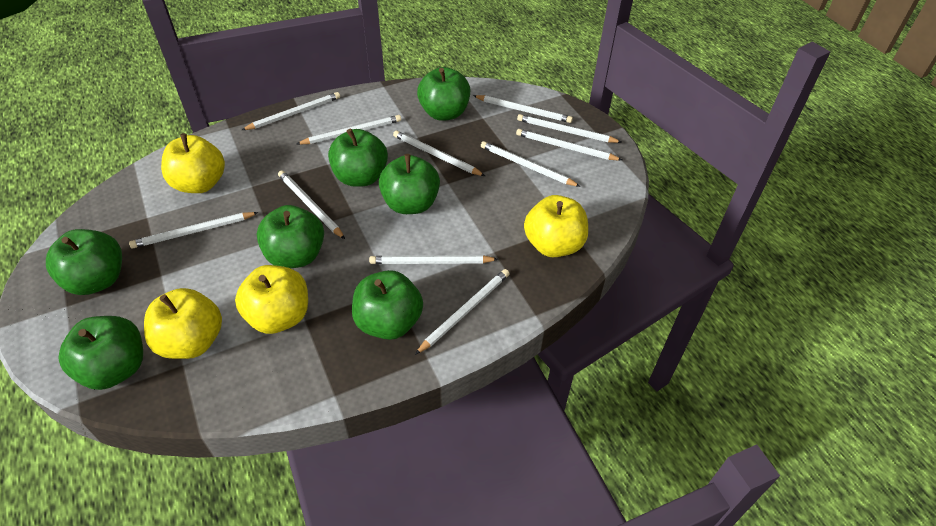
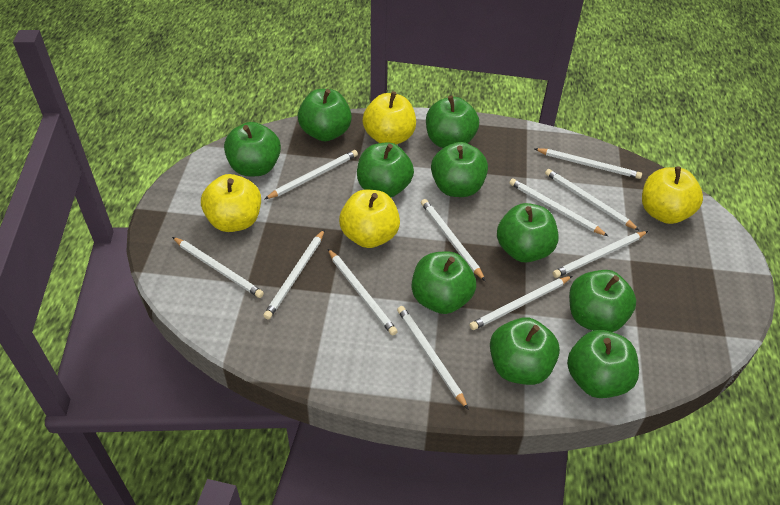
green apple: [46,229,122,295] [59,316,143,390] [257,205,324,268] [328,129,388,187] [352,270,423,340] [379,154,440,214] [417,67,470,121] = 7 -> [224,122,281,176] [298,89,352,141] [357,142,414,197] [412,251,476,314] [426,96,479,148] [431,142,488,197] [490,317,560,385] [497,203,559,262] [567,330,639,398] [569,270,636,332] = 10

